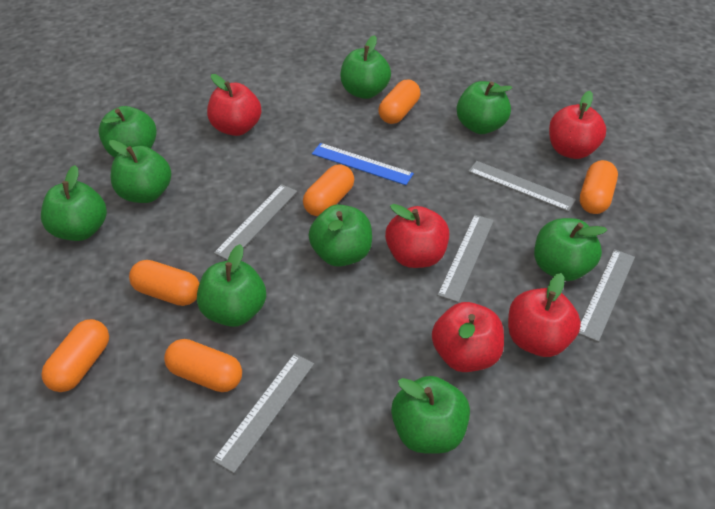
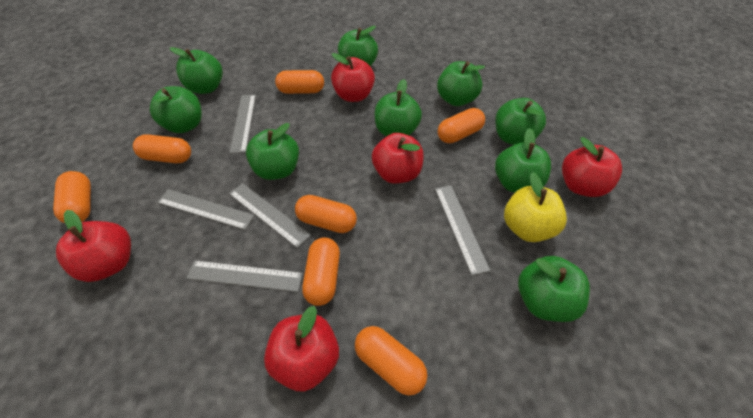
blue ruler: [312,143,414,185] = 1 -> none = 0
orange capsule: [41,319,109,392] [129,260,199,306] [164,339,242,392] [303,165,354,216] [379,79,420,124] [580,160,618,214] = 6 -> [53,171,91,223] [133,134,191,163] [275,70,324,94] [295,195,357,233] [303,237,340,306] [355,326,427,396] [438,108,485,143] = 7
yellow apple: none = 0 -> [504,172,567,242] = 1

